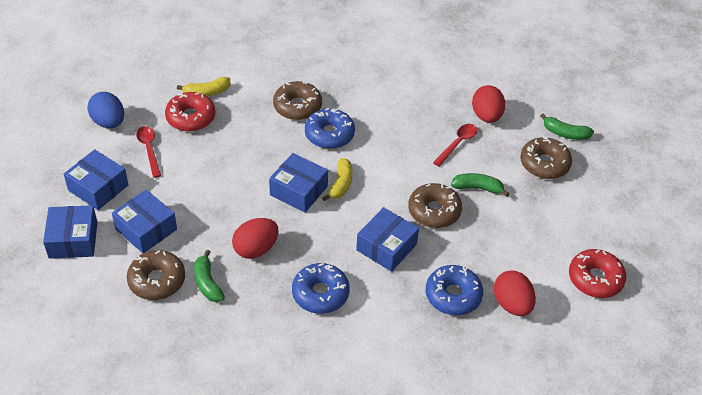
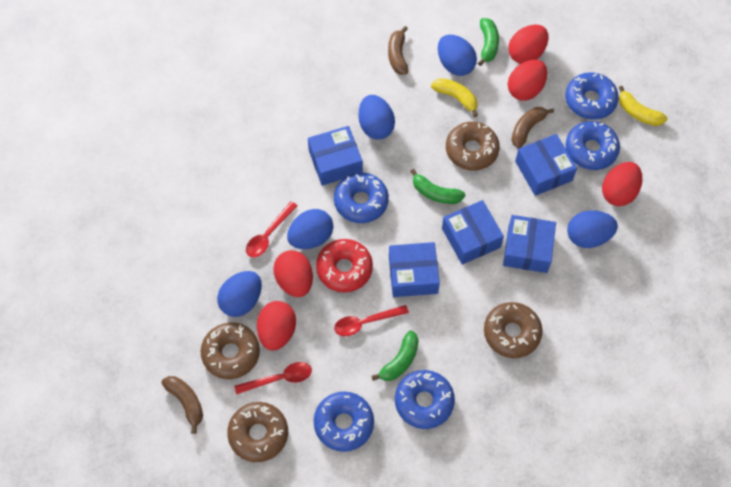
blue donut: [292,263,350,314] [305,108,355,149] [426,265,483,315] = 3 -> [314,392,374,452] [334,172,389,223] [395,370,455,429] [565,72,619,120] [566,121,620,170] = 5
blue egg: [87,92,124,128] = 1 -> [217,271,262,317] [287,209,334,249] [358,95,395,140] [438,35,477,76] [567,210,618,248] = 5
brown banana: none = 0 -> [161,376,203,434] [388,26,408,75] [511,107,554,149] = 3
red donut: [165,92,216,131] [569,249,626,298] = 2 -> [316,239,373,292] = 1
red egg: [232,218,279,259] [472,85,505,123] [494,271,536,316] = 3 -> [257,301,296,351] [273,250,313,297] [508,25,549,64] [508,60,547,101] [602,162,642,206] = 5
red spoon: [136,126,161,178] [433,124,477,167] = 2 -> [234,362,312,395] [246,201,297,257] [334,305,409,336] = 3

